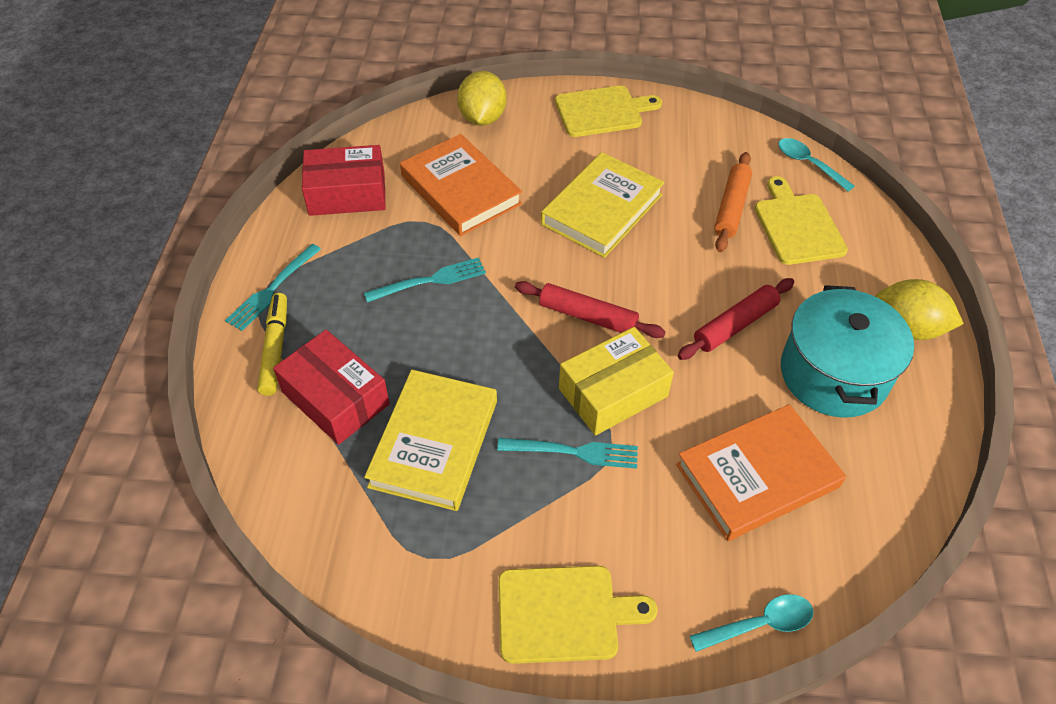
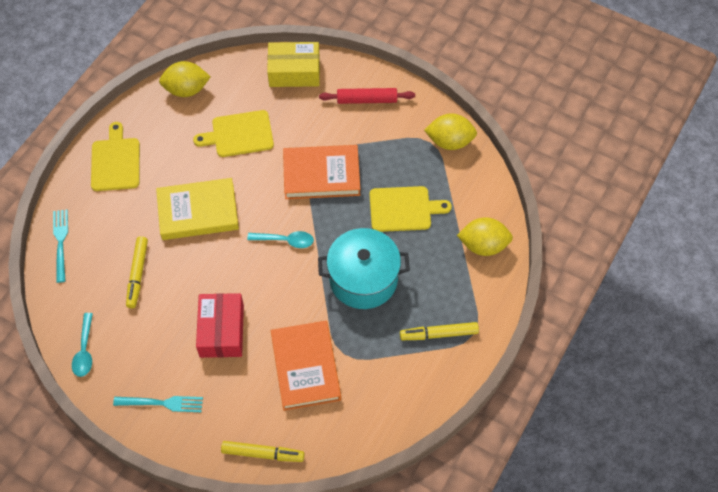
orange rolling pin: [714,152,752,252] = 1 -> none = 0
red box: [273,330,390,445] [302,145,386,216] = 2 -> [196,293,244,358] = 1
red rolling pin: [515,281,666,338] [678,278,794,360] = 2 -> [319,88,415,104] = 1
turquoise fork: [225,244,321,331] [364,257,486,302] [497,438,638,469] = 3 -> [53,209,68,283] [113,396,203,412] = 2
yellow book: [364,370,497,511] [541,152,665,258] = 2 -> [156,178,239,240] = 1
yellow lemon: [457,71,507,126] [875,279,964,340] = 2 -> [159,61,211,97] [424,113,477,150] [457,217,513,256] = 3
yellow marker: [257,293,287,396] = 1 -> [126,236,148,308] [221,441,305,462] [400,322,479,340] = 3

